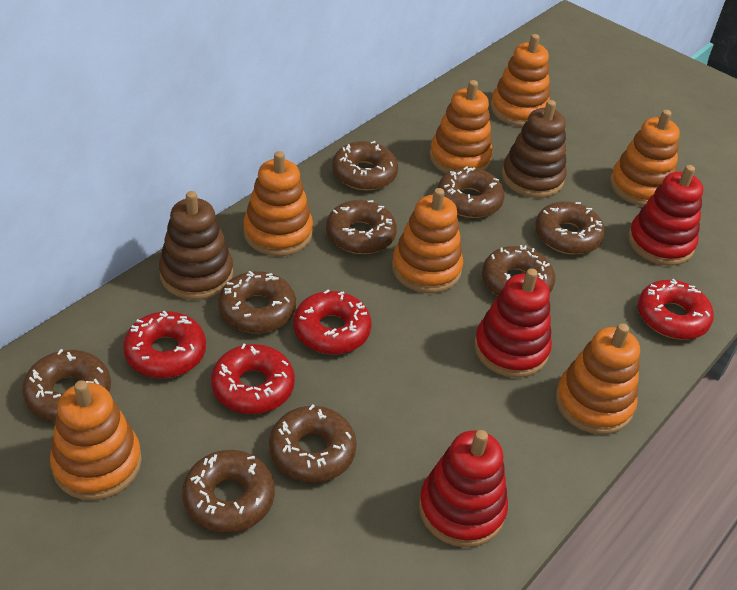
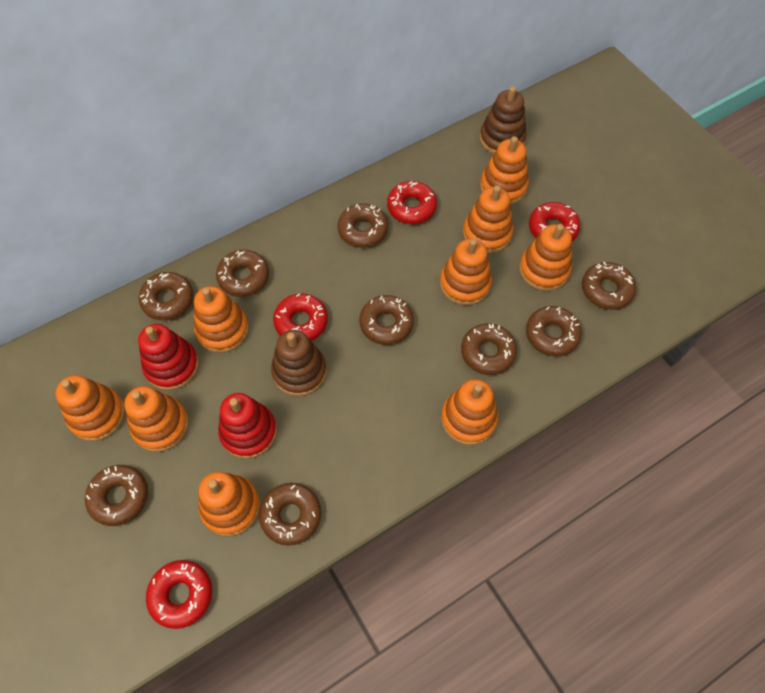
orange stacking toy: [50,380,142,500] [243,151,313,256] [392,188,463,293] [429,80,493,173] [490,34,550,127] [555,323,640,435] [610,110,680,206] = 7 -> [56,375,125,441] [124,386,189,452] [194,286,249,353] [198,472,260,536] [440,239,492,305] [441,379,498,445] [463,185,513,254] [480,136,529,205] [519,224,572,291] = 9
red stacking toy: [419,430,508,547] [474,268,552,378] [628,165,703,266] = 3 -> [138,324,199,390] [218,393,277,459] = 2

